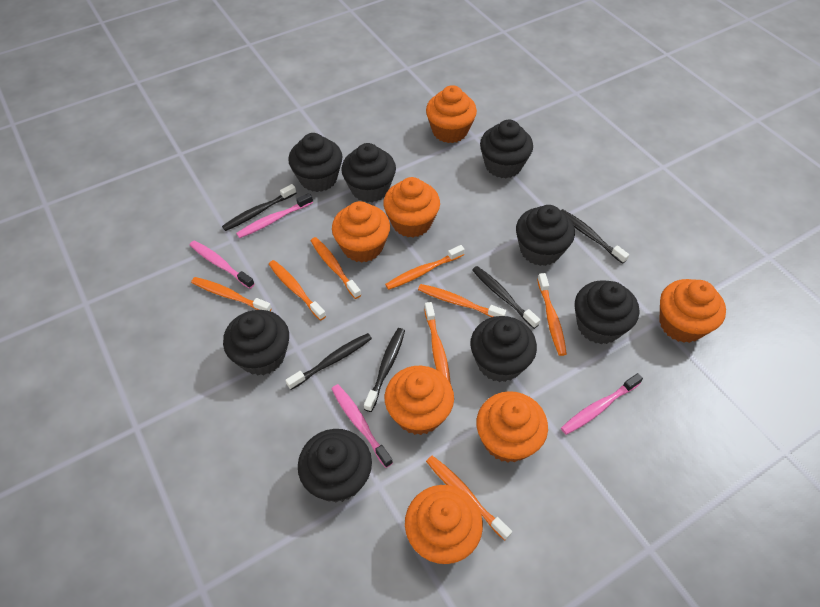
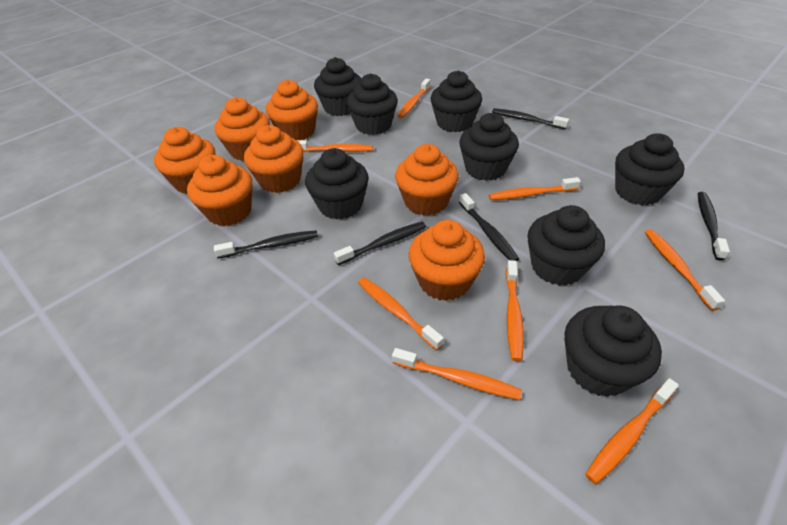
pink toothbrush: [190,240,255,289] [236,193,313,238] [331,384,393,468] [561,373,643,435] = 4 -> none = 0

